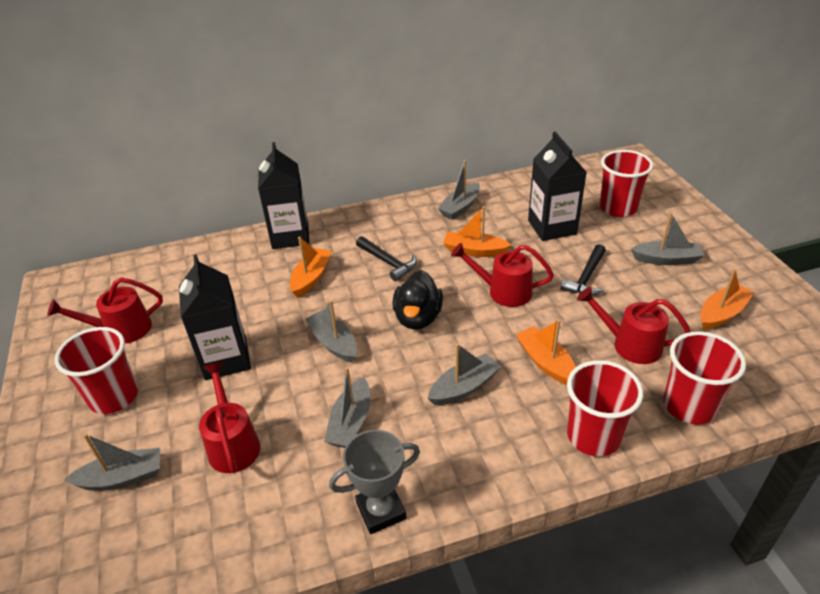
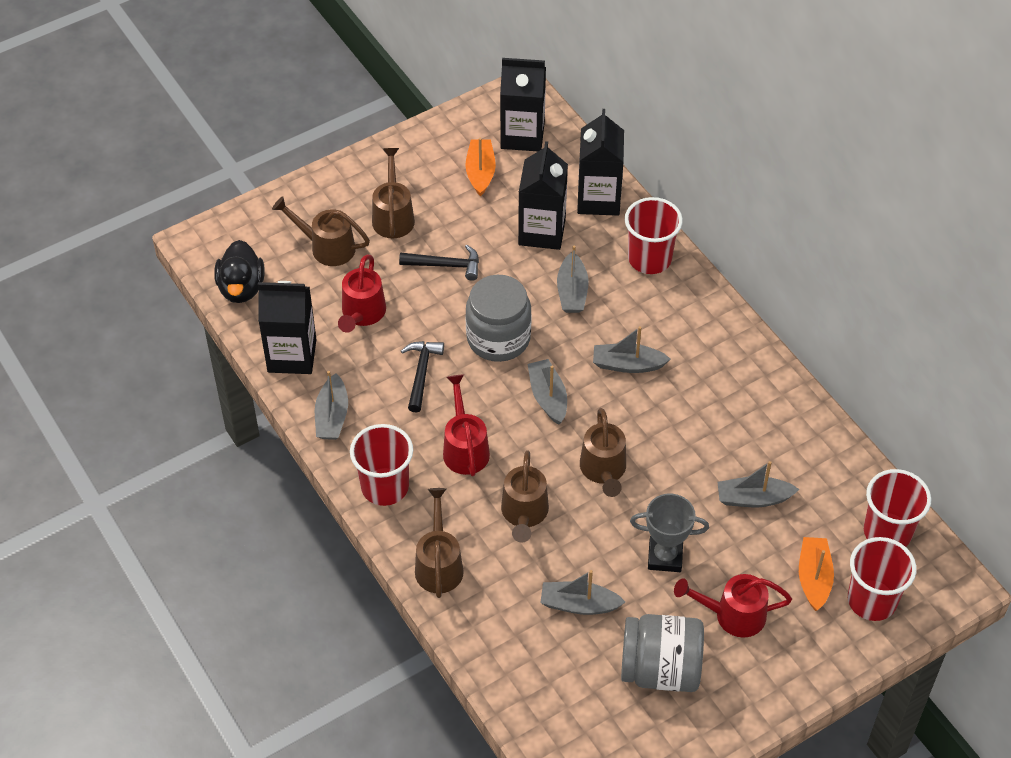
black carton: [179,254,251,380] [258,142,310,249] [528,132,587,241] = 3 -> [258,281,316,374] [500,58,546,151] [518,141,568,250] [577,109,624,216] = 4
brown watering can: none = 0 -> [272,196,370,266] [372,148,415,238] [415,488,464,598] [501,450,549,543] [580,408,626,497] = 5
grey jar: none = 0 -> [466,275,532,362] [621,614,704,692] = 2
orange boat: [290,237,332,297] [443,206,512,257] [516,319,576,385] [700,269,755,330] = 4 -> [465,138,496,197] [799,537,834,611] = 2
red watering can: [47,277,163,344] [199,362,260,473] [451,243,554,307] [577,287,691,364] = 4 -> [338,254,386,333] [443,374,490,476] [674,574,792,638] = 3

